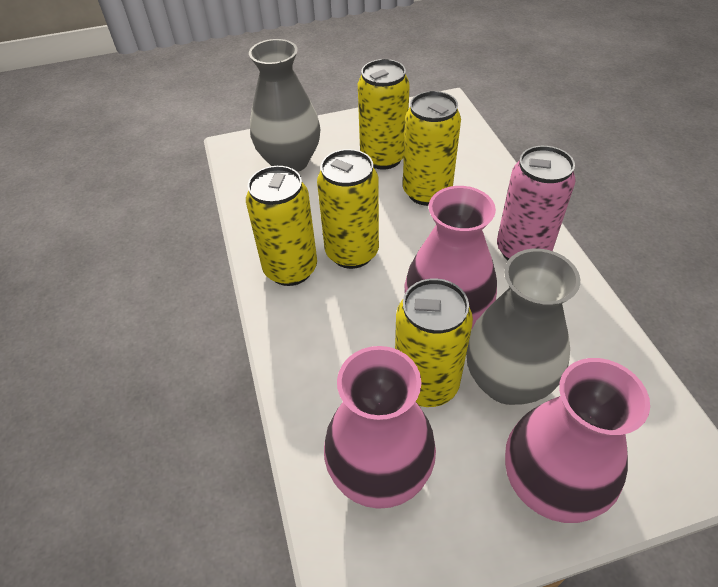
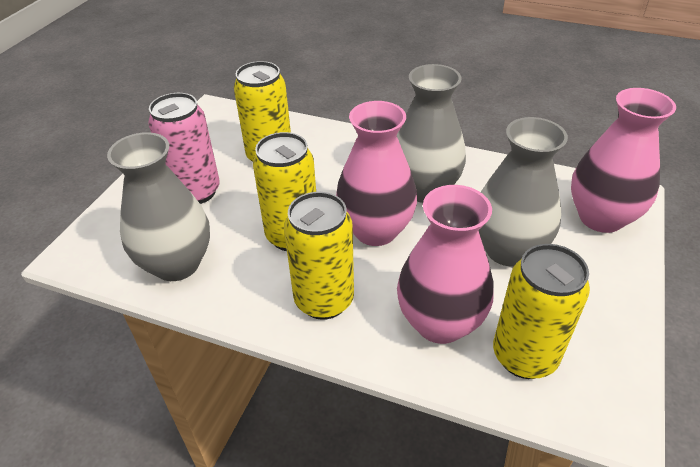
grey vase: [249,39,320,172] [466,249,580,405] = 2 -> [107,132,210,281] [397,64,466,203] [478,117,568,266] = 3
yellow can: [246,166,317,286] [317,149,379,269] [358,59,410,170] [395,278,473,407] [403,91,461,206] = 5 -> [234,61,291,162] [253,132,316,251] [284,192,354,320] [493,244,590,379] = 4

